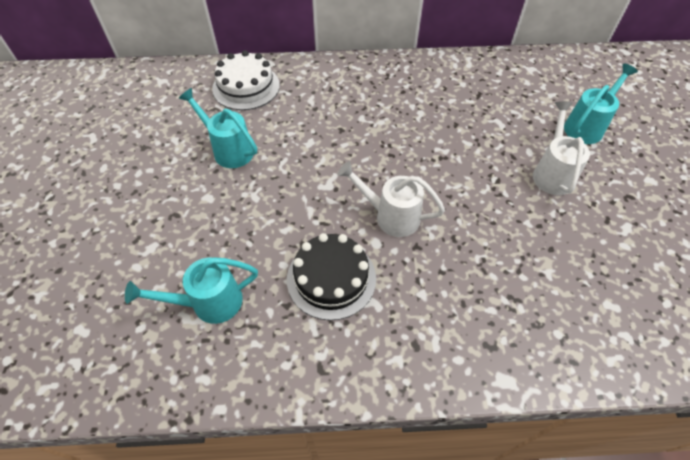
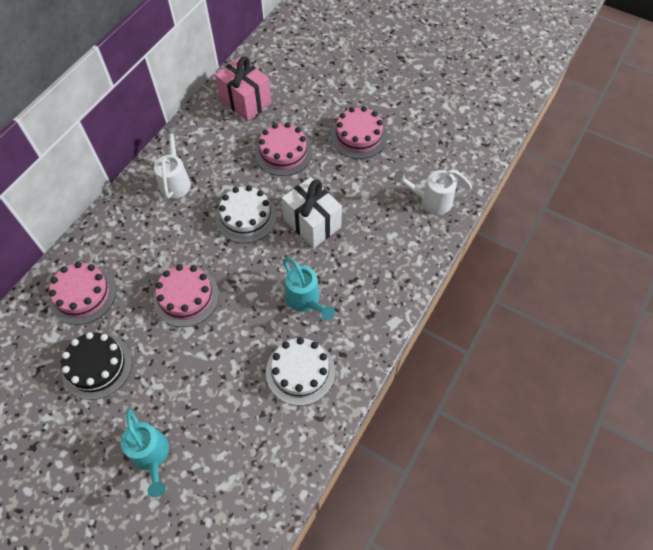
pink cake: none = 0 -> [49,262,116,325] [153,264,219,327] [255,122,312,176] [331,106,387,159] = 4
pink gift: none = 0 -> [215,57,271,121] = 1
turquoise watering can: [125,257,258,324] [179,88,257,168] [564,64,638,144] = 3 -> [121,409,169,497] [283,257,335,320] = 2
white cake: [212,50,280,110] = 1 -> [216,185,277,243] [266,337,335,406] = 2
white gift: none = 0 -> [282,177,342,248] = 1

